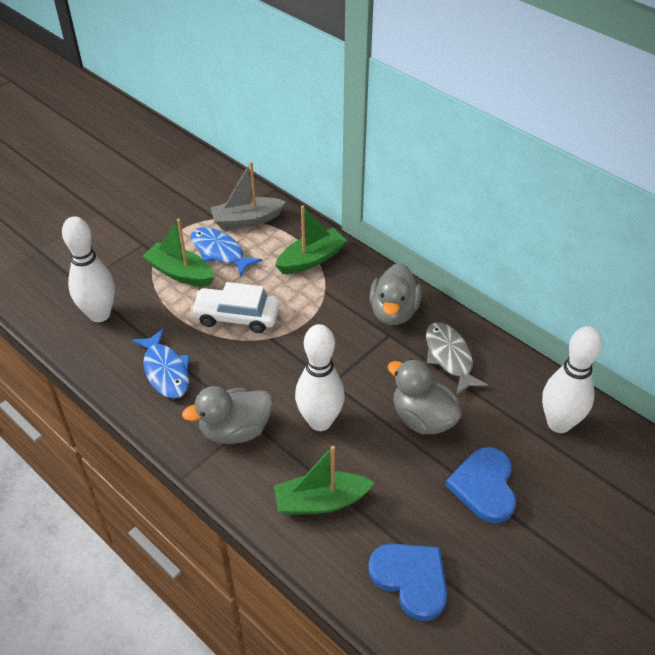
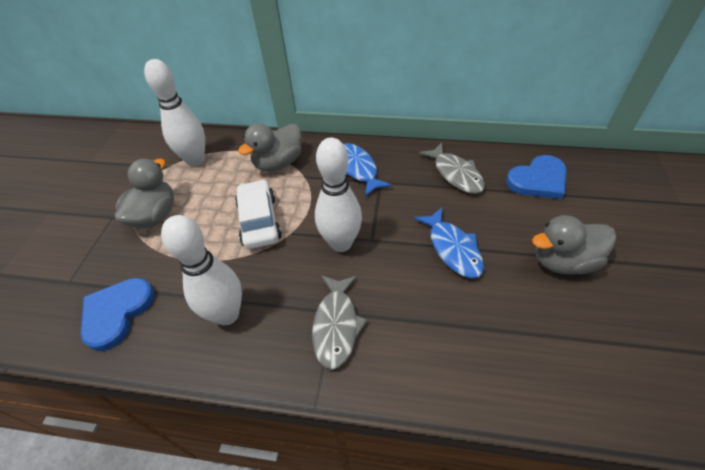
green boat: [142,219,214,286] [274,446,375,515] [275,205,347,274] = 3 -> none = 0
grey boat: [210,161,286,229] = 1 -> none = 0
grey fish: [426,322,489,396] = 1 -> [312,275,367,370] [419,143,485,194] = 2

